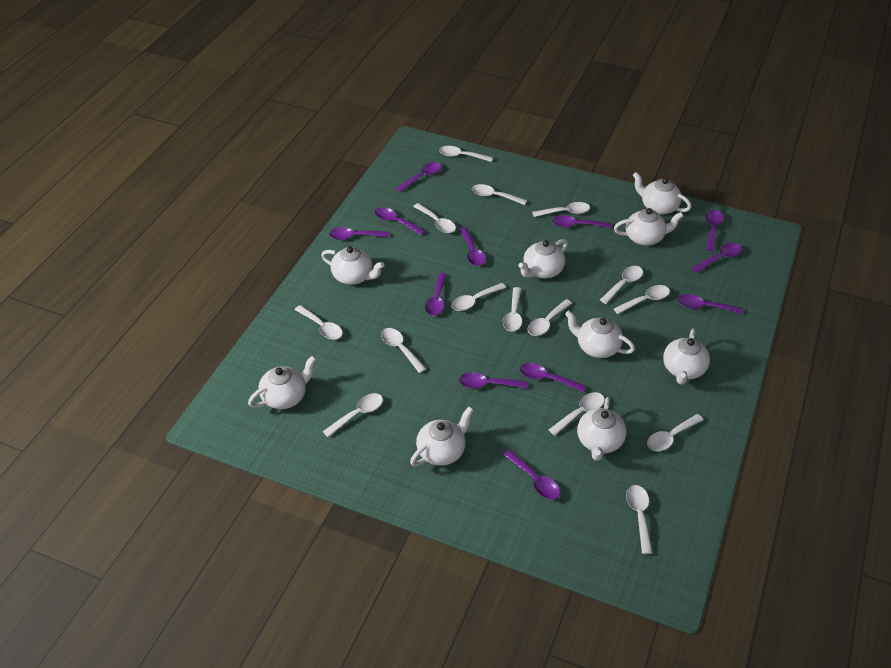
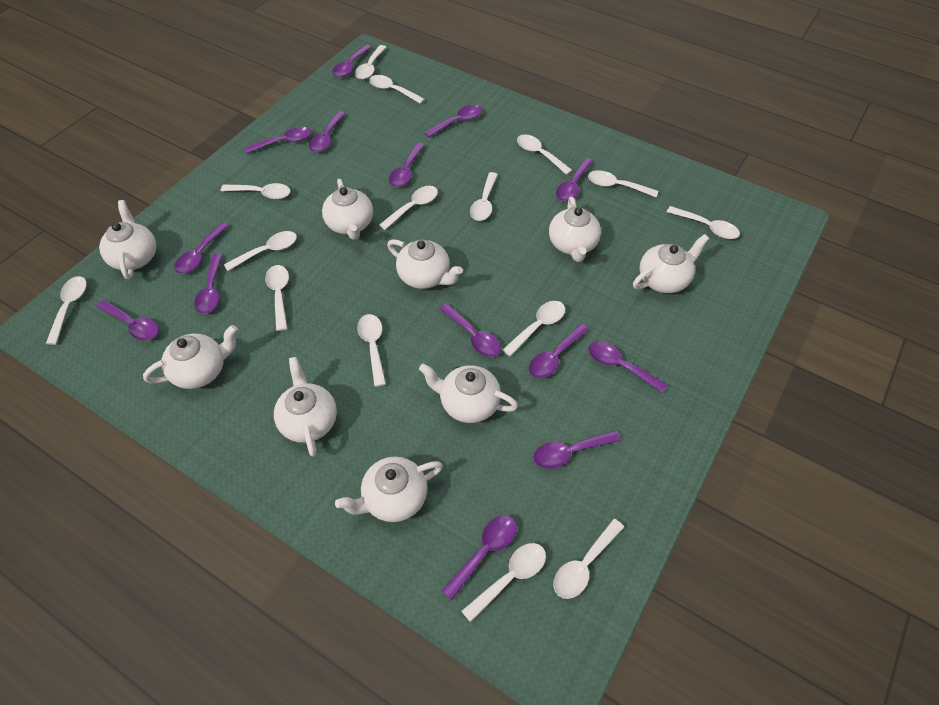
purple spoon: [329,227,389,240] [375,207,426,235] [396,162,441,192] [425,273,447,316] [459,372,528,388] [460,228,486,266] [503,450,560,500] [520,363,586,392] [552,215,611,228] [678,294,742,314] [692,243,742,273] [706,210,723,251] = 12 -> [96,300,159,341] [174,222,230,274] [194,254,223,314] [245,127,311,153] [309,111,346,152] [332,45,372,77] [389,143,425,187] [424,105,482,137] [440,303,501,357] [442,515,517,600] [529,324,589,379] [533,430,621,469] [556,158,593,201] [588,341,668,393] = 14

